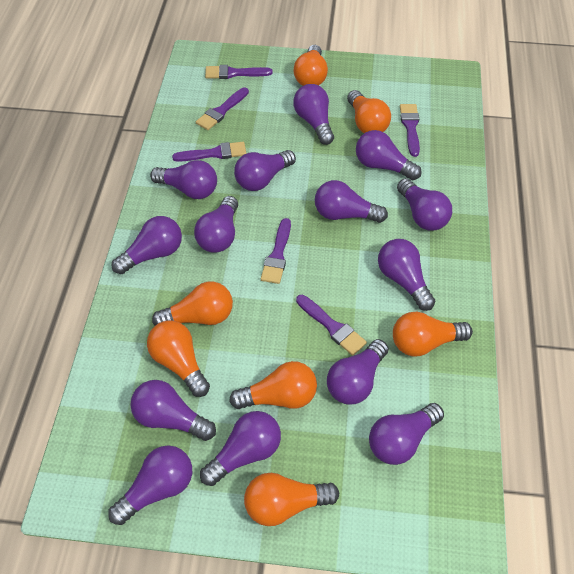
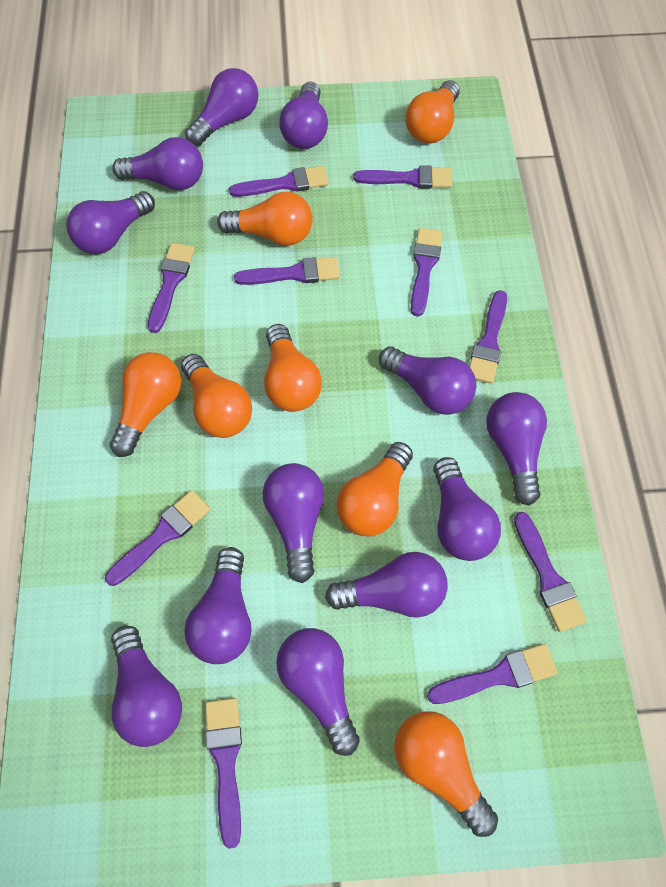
purple brush: [172,142,246,162] [196,87,249,130] [205,65,273,79] [261,218,291,284] [296,295,367,356] [400,104,420,157] = 6 -> [105,490,210,586] [148,243,195,333] [205,698,242,849] [229,166,329,197] [234,257,340,285] [353,165,452,189] [411,228,443,317] [427,644,558,704] [469,290,507,384] [514,512,587,632] = 10
purple light bulb: [108,445,192,525] [112,216,182,274] [130,380,216,441] [150,160,217,199] [194,196,238,253] [200,411,281,486] [234,150,296,191] [293,84,334,145] [315,180,388,223] [327,339,388,405] [356,130,421,180] [369,403,444,465] [378,239,435,311] [397,178,452,231] = 14 -> [66,191,155,254] [111,625,182,747] [112,137,203,190] [184,547,252,664] [185,68,258,146] [263,463,324,583] [276,628,360,756] [279,82,328,149] [325,552,448,618] [379,346,476,415] [433,457,501,561] [486,392,547,506] = 12

